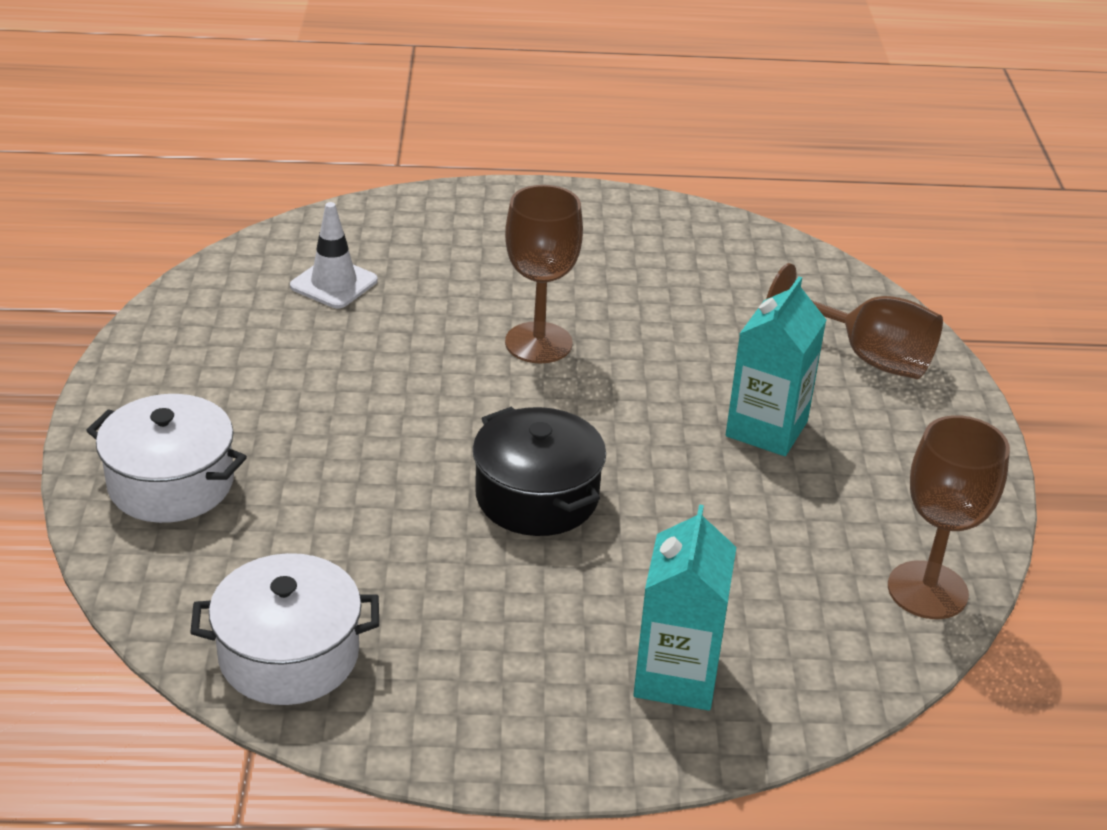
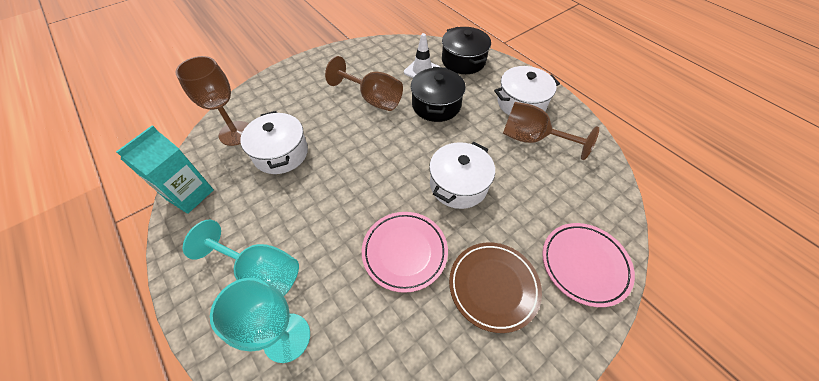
black pot: [473,407,606,536] = 1 -> [411,67,466,122] [442,27,491,74] = 2
brown plate: none = 0 -> [449,242,542,333] = 1
pink plate: none = 0 -> [362,212,448,293] [542,223,635,307] = 2
turquoise carton: [633,504,736,711] [726,277,826,456] = 2 -> [116,125,214,214] = 1
turquoise goblet: none = 0 -> [183,220,299,296] [210,278,310,363] = 2
white pot: [86,394,247,523] [190,553,379,705] = 2 -> [240,111,308,174] [429,142,495,209] [494,66,560,115] = 3

